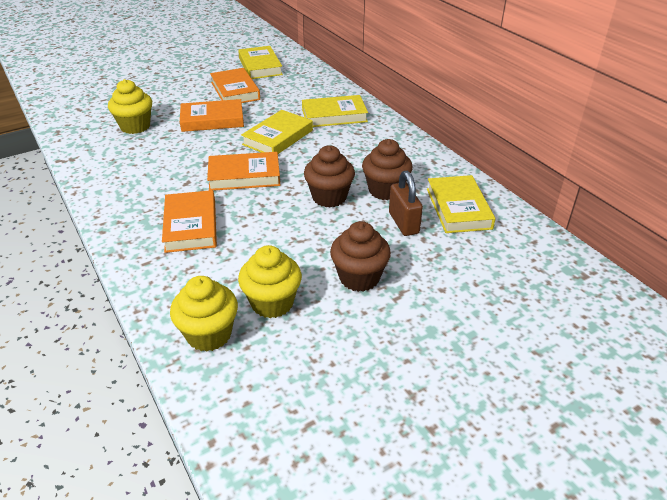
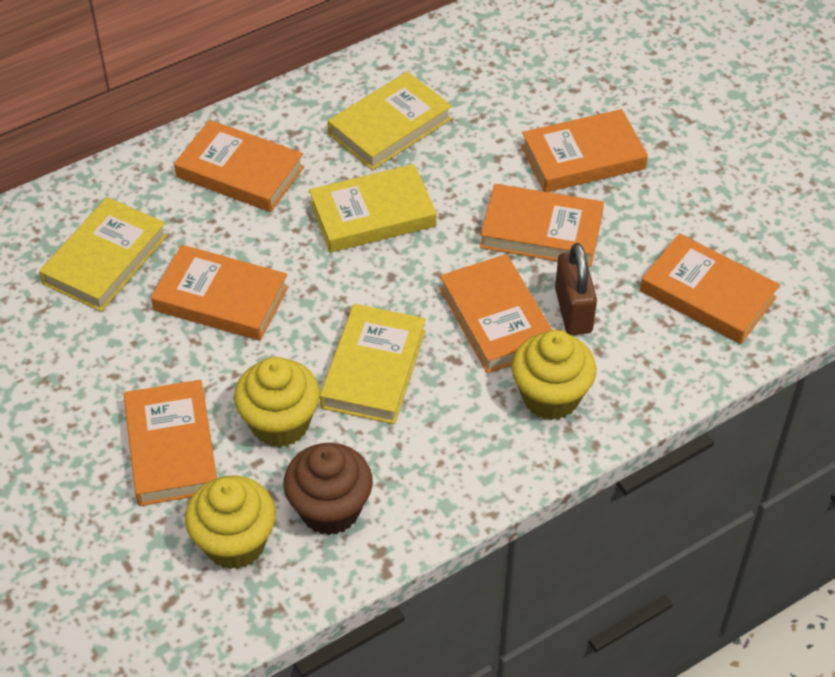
brown cupcake: [304,145,355,207] [330,221,391,292] [362,139,413,200] = 3 -> [283,443,373,535] = 1
orange book: [162,190,217,253] [180,99,244,132] [207,152,280,191] [210,68,260,103] = 4 -> [124,380,217,506] [151,245,288,341] [174,120,304,212] [440,254,552,373] [480,184,604,267] [521,109,648,192] [640,233,780,344] = 7

